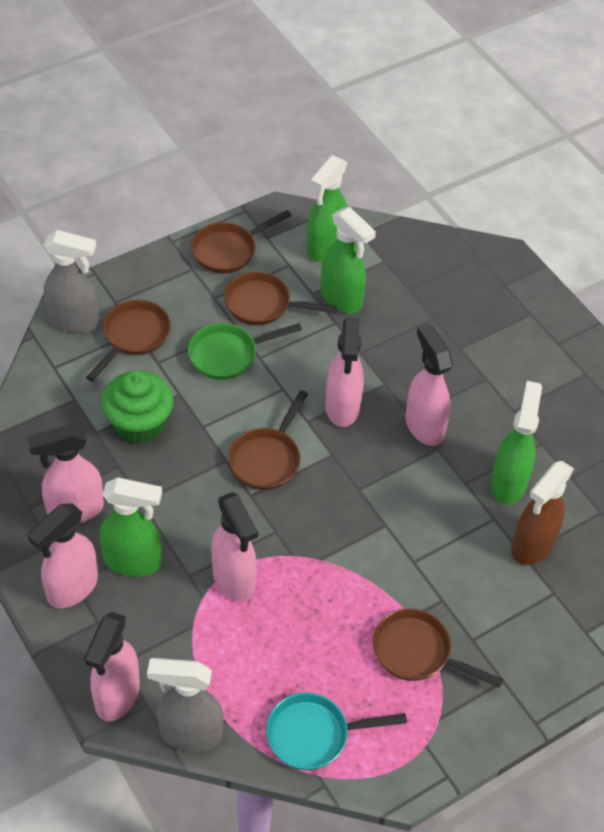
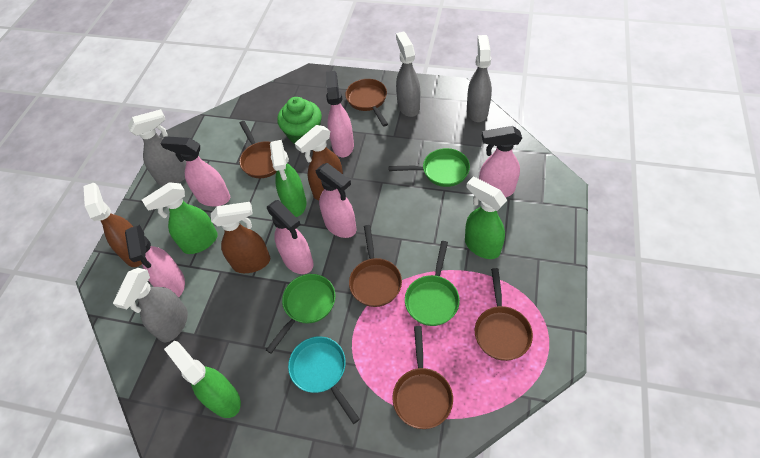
brown spray bottle: [511,461,574,565] = 1 -> [84,183,142,267] [211,202,270,273] [295,125,343,200] = 3
green pan: [188,323,302,380] = 1 -> [266,274,336,354] [389,148,470,187] [405,241,460,326] = 3
grey spray bottle: [44,230,99,333] [147,658,223,752] = 2 -> [113,268,188,342] [128,109,186,186] [396,31,420,117] [467,35,492,122] = 4

